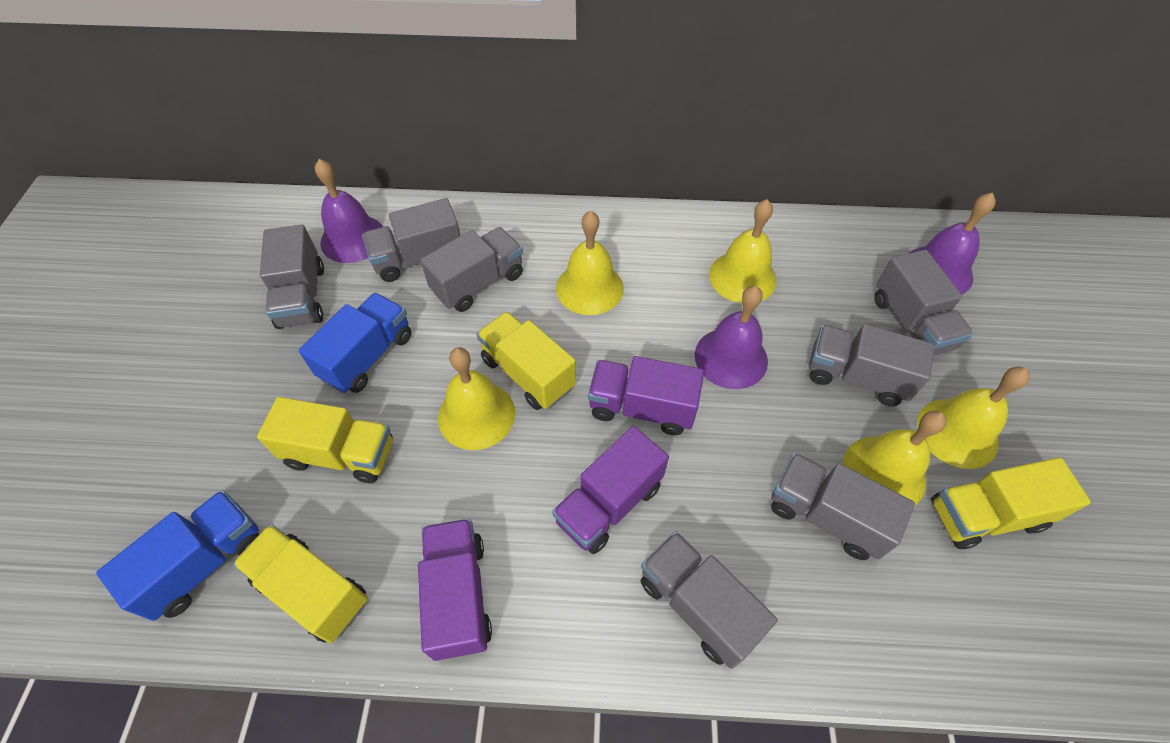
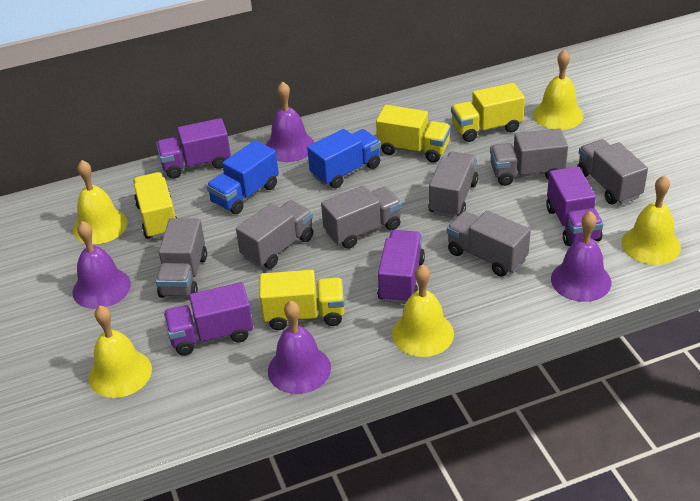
purple bell: [315,159,383,263] [695,286,768,389] [910,193,996,294] = 3 -> [73,221,131,309] [266,81,314,162] [268,301,331,394] [551,211,611,302] = 4
purple truck: [418,519,492,661] [552,426,669,554] [588,356,704,435] = 3 -> [156,118,231,179] [164,282,253,356] [377,230,425,304] [546,167,603,246] = 4

